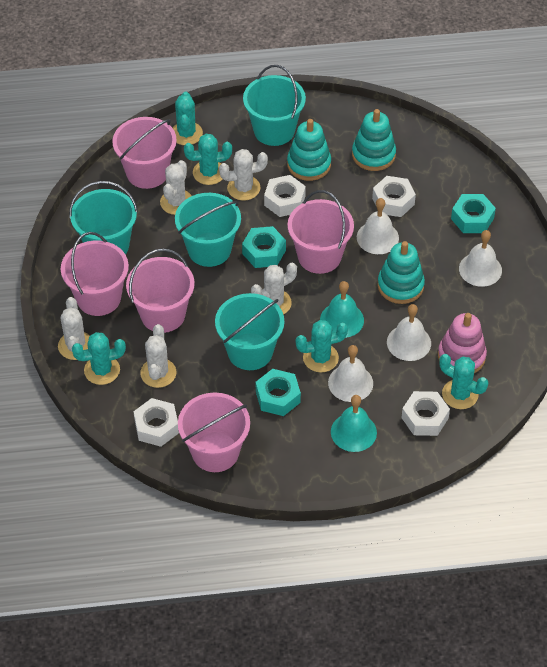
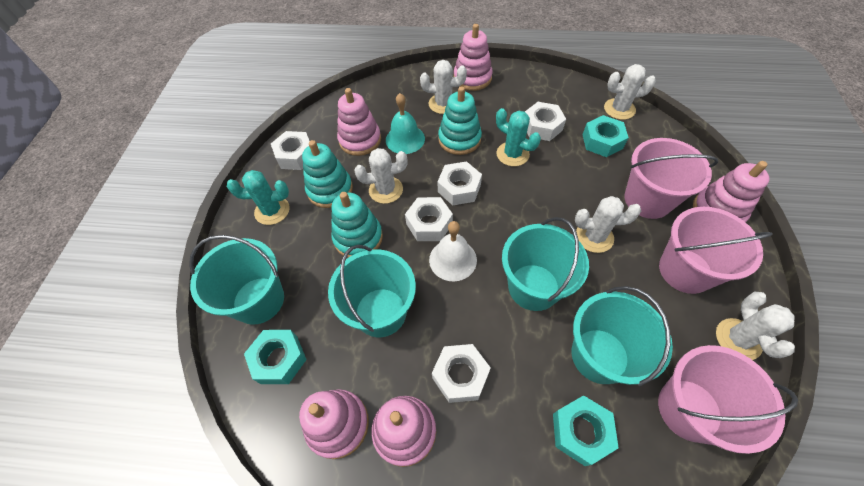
pink bucket: [61,232,129,316] [112,117,177,189] [126,248,194,333] [178,393,250,472] [287,190,354,274] = 5 -> [624,138,718,219] [658,345,798,454] [659,207,773,294] = 3
pink stacking toy: [438,313,487,373] = 1 -> [299,389,369,459] [337,88,381,156] [371,396,436,467] [454,24,493,91] [693,161,770,222] = 5
turquoise bell: [320,281,364,338] [331,395,377,452] = 2 -> [386,93,425,154] = 1
turquoise cactus: [72,332,126,385] [173,92,203,145] [184,134,232,185] [296,320,348,373] [439,354,488,409] = 5 -> [227,170,290,225] [496,108,541,166] = 2
white bell: [328,345,373,402] [357,198,399,254] [387,304,431,361] [459,230,502,287] = 4 -> [429,221,477,281] = 1
white nut: [133,398,179,447] [264,175,306,217] [372,176,416,217] [401,391,450,436] = 4 -> [271,131,310,170] [405,197,453,241] [432,344,491,403] [437,161,482,205] [525,102,566,141] = 5

